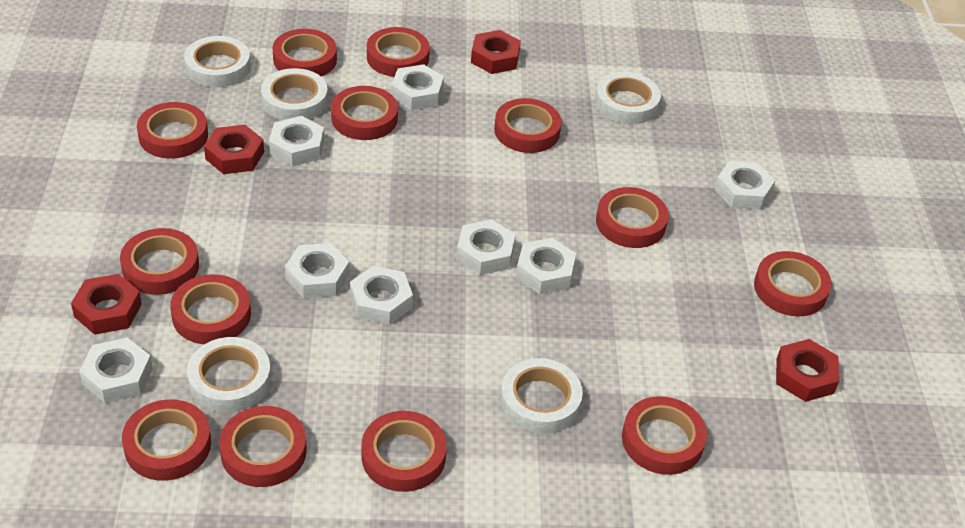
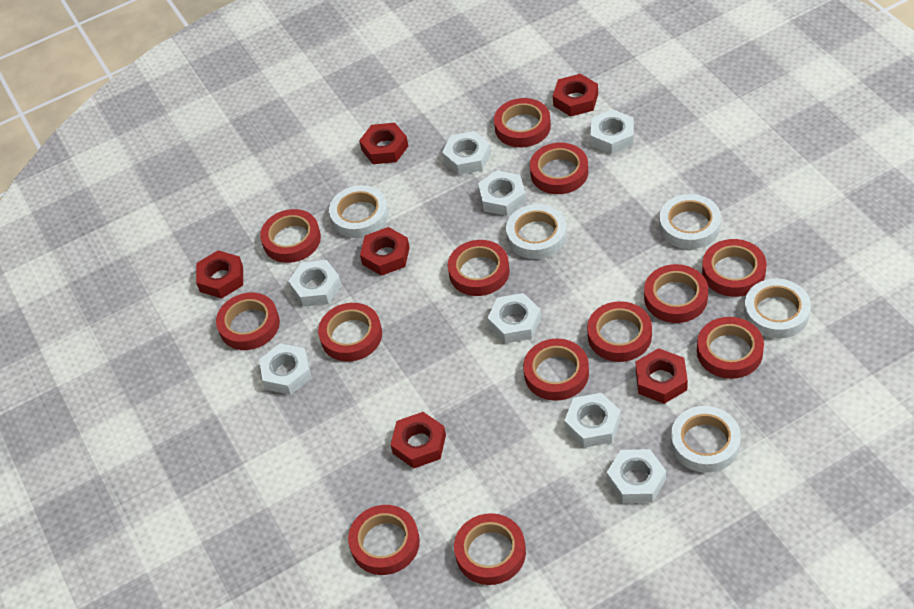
red nut: [71,274,142,335] [204,125,264,174] [471,30,521,74] [776,339,839,402] = 4 -> [196,250,243,299] [359,123,408,164] [360,227,410,276] [391,412,446,468] [553,74,598,117] [636,348,688,404] = 6

